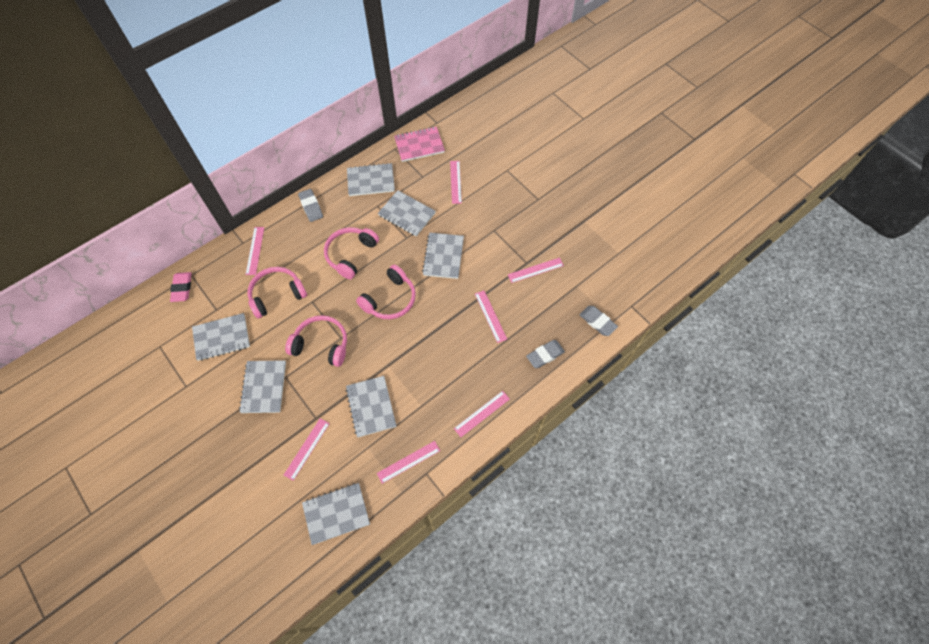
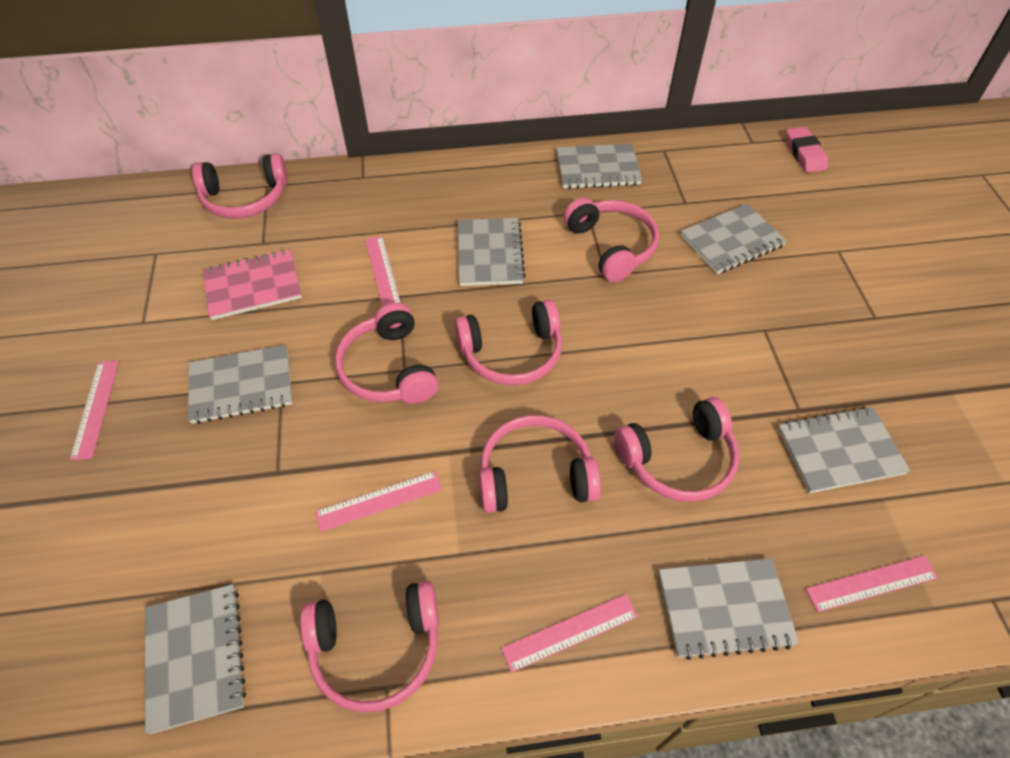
grey eraser: [298,189,323,222] [526,340,565,368] [579,306,618,336] = 3 -> none = 0
pink headphones: [248,267,307,319] [285,315,347,367] [324,227,379,279] [356,265,416,319] = 4 -> [192,153,288,219] [300,581,439,712] [335,303,438,404] [454,300,562,385] [479,415,601,513] [564,198,659,282] [614,397,740,502] = 7
pink ruler: [245,227,264,275] [284,418,330,481] [377,441,440,484] [450,161,462,204] [454,391,510,437] [475,290,507,343] [508,258,564,283] = 7 -> [70,361,119,460] [315,471,442,532] [365,236,401,307] [501,594,638,673] [806,555,939,612] = 5

